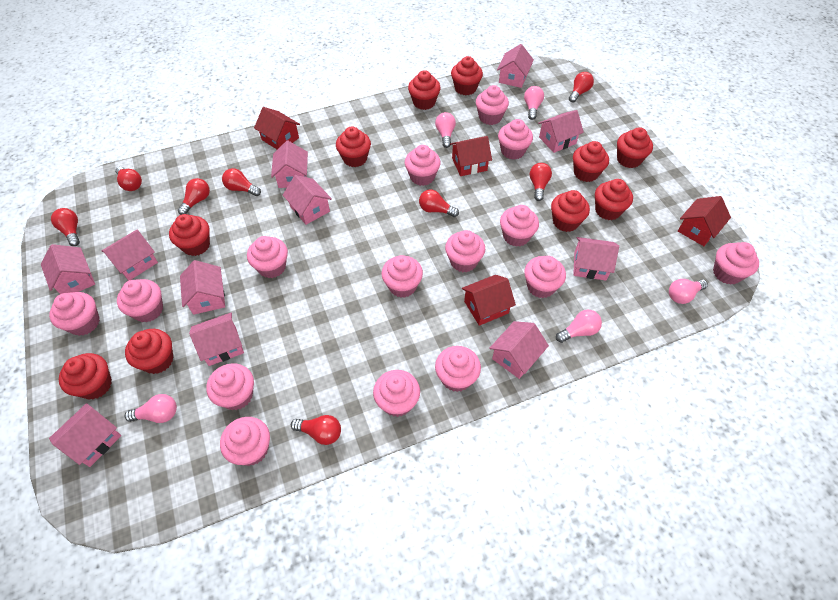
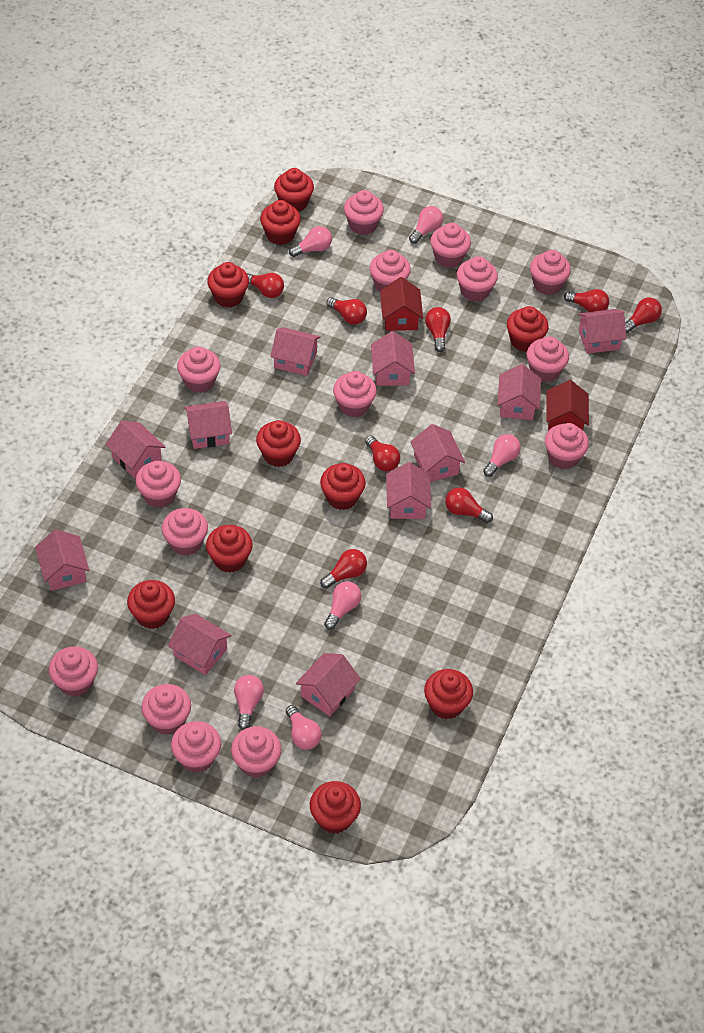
pink light bulb: [125,394,177,423] [435,112,456,148] [524,86,544,120] [556,310,602,343] [669,279,708,304] = 5 -> [234,675,264,730] [286,705,322,750] [289,226,332,257] [324,581,361,630] [409,206,443,244] [483,434,521,477] = 6
red house: [254,107,300,149] [450,136,492,176] [462,275,516,326] [678,196,731,246] = 4 -> [380,277,423,331] [546,380,589,431] = 2

